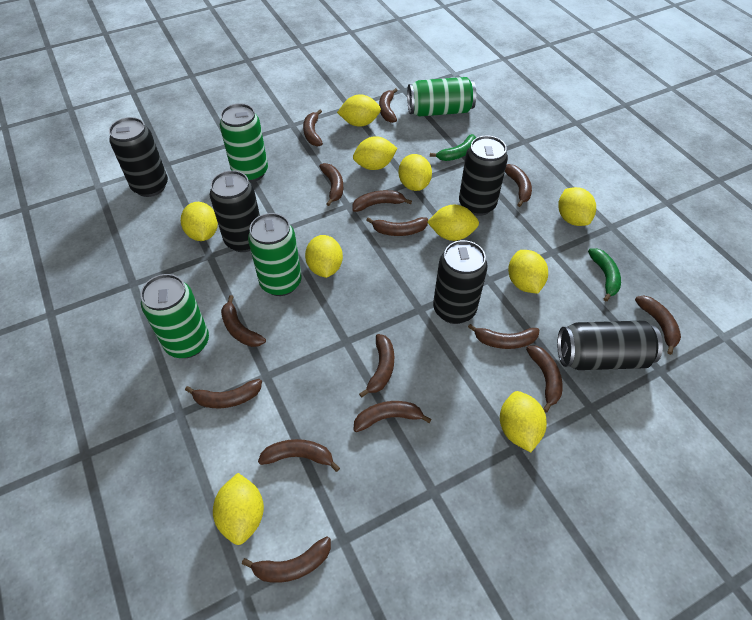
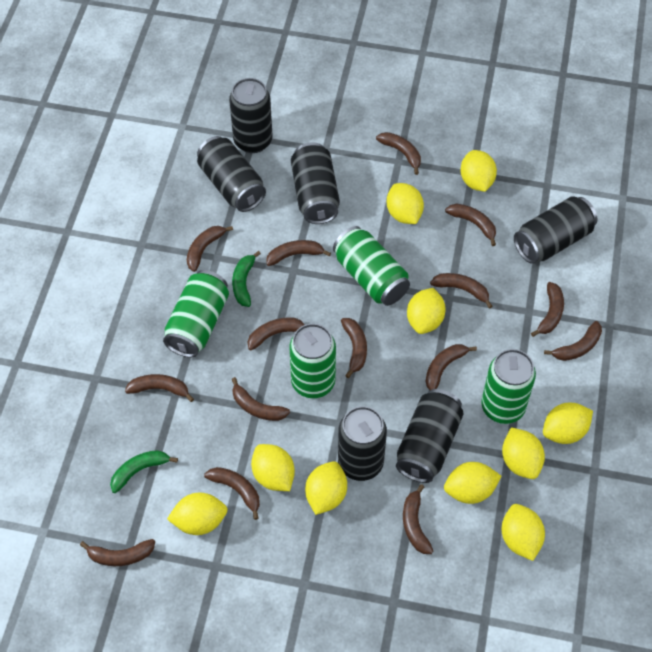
black can: [109,117,168,197] [210,170,260,252] [433,240,488,324] [459,135,508,216] [557,321,663,370] = 5 -> [197,136,266,212] [229,78,273,153] [291,142,340,224] [338,406,387,481] [396,389,464,483] [514,196,597,264] = 6

